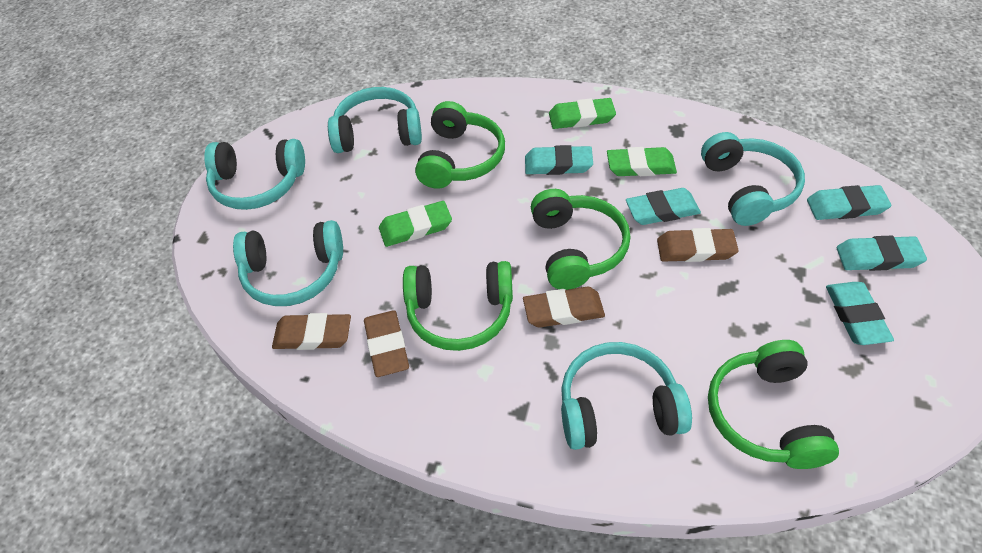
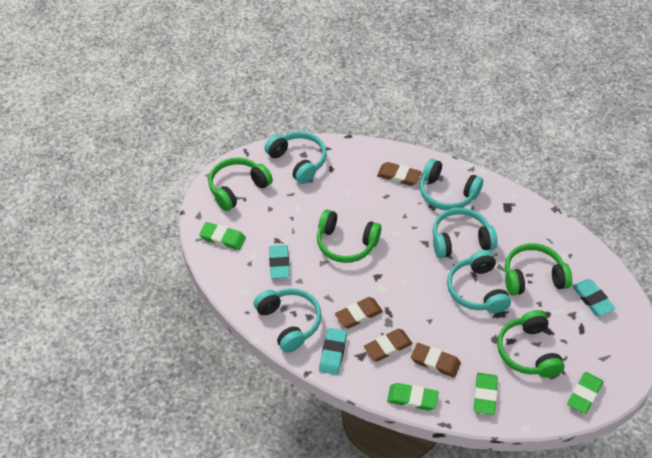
green eraser: [379,201,452,247] [549,98,616,129] [607,147,677,176] = 3 -> [199,222,246,250] [387,383,439,411] [474,373,498,415] [567,372,604,414] = 4
turquoise eraser: [525,145,593,175] [626,188,701,225] [807,185,892,220] [826,282,894,345] [837,236,927,271] = 5 -> [269,245,290,279] [319,328,347,375] [572,279,616,316] = 3

